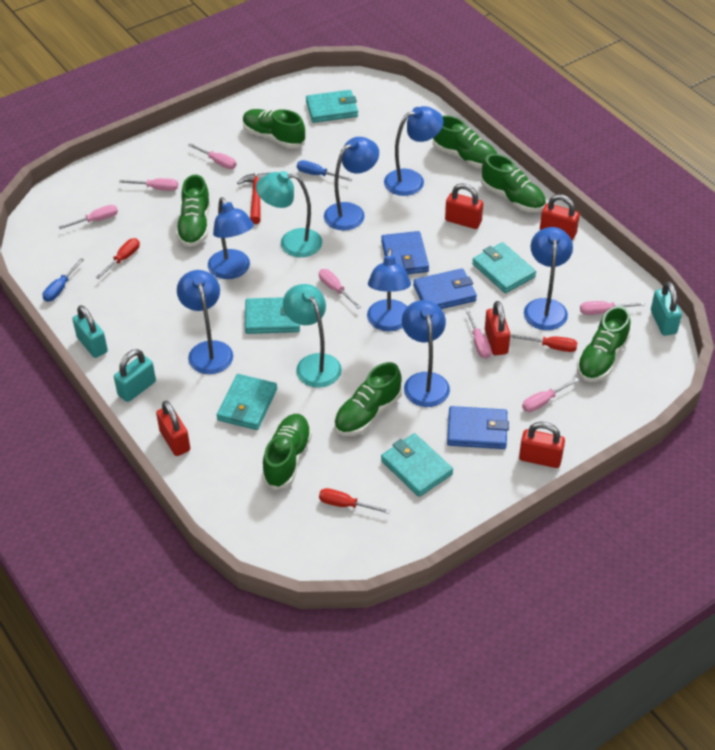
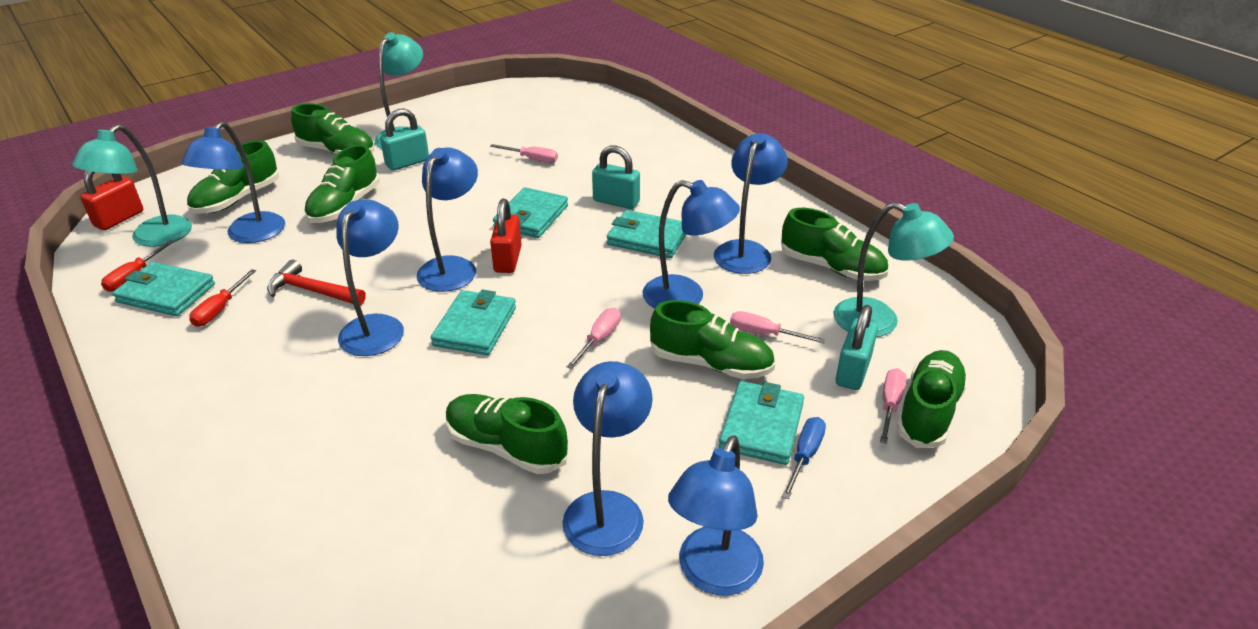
blue screwdriver: [43,258,84,302] [297,160,352,181] = 2 -> [782,417,826,499] = 1
blue wallet: [381,231,429,274] [413,268,477,309] [447,406,509,449] = 3 -> none = 0
pink screwdriver: [59,205,118,229] [119,178,178,191] [188,143,236,169] [319,269,361,309] [465,309,491,359] [522,378,580,412] [580,301,645,315] = 7 -> [490,144,558,163] [567,308,621,369] [730,311,825,343] [880,368,906,444] = 4
red padlock: [156,401,190,456] [445,183,483,229] [485,301,510,355] [519,422,565,468] [540,194,580,240] = 5 -> [80,171,143,230] [490,199,522,273] = 2
red screwdriver: [96,238,140,279] [319,488,390,514] [511,334,578,352] = 3 -> [101,240,175,292] [189,269,256,327] = 2
turquoise lamp: [256,171,322,257] [283,284,342,388] = 2 -> [72,124,192,247] [374,32,423,149] [833,202,954,337] = 3

